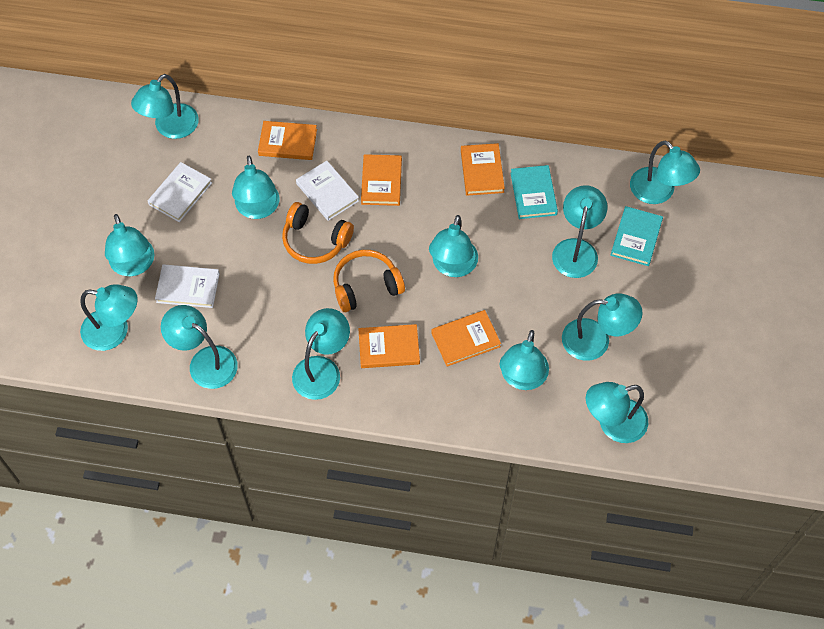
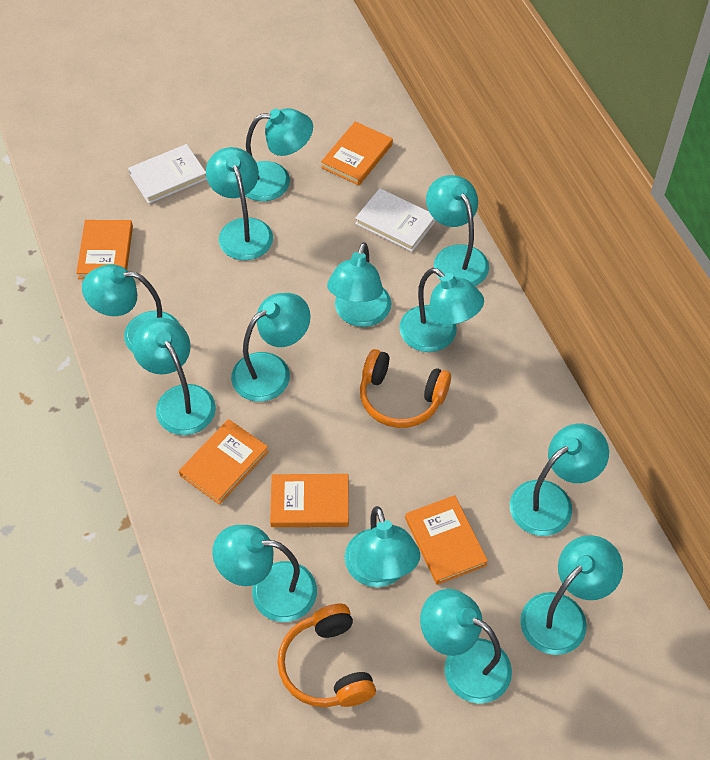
turquoise book: [511,165,558,219] [611,206,663,266] = 2 -> none = 0
turquoise lamp: [80,285,138,351] [105,214,154,276] [131,74,199,139] [161,305,238,389] [232,155,279,219] [292,308,350,400] [429,215,478,277] [499,330,549,390] [552,185,608,278] [562,293,643,361] [586,382,648,443] [630,140,700,204] = 12 -> [82,264,180,352] [132,318,216,435] [206,147,273,260] [212,525,317,622] [231,293,311,402] [245,108,313,201] [327,242,391,327] [345,506,420,587] [399,268,484,352] [420,589,512,704] [426,175,489,286] [510,424,609,536] [520,535,623,655] = 13
white book: [148,162,212,222] [155,264,220,308] [296,161,359,221] = 3 -> [128,144,207,204] [355,188,436,252] = 2

